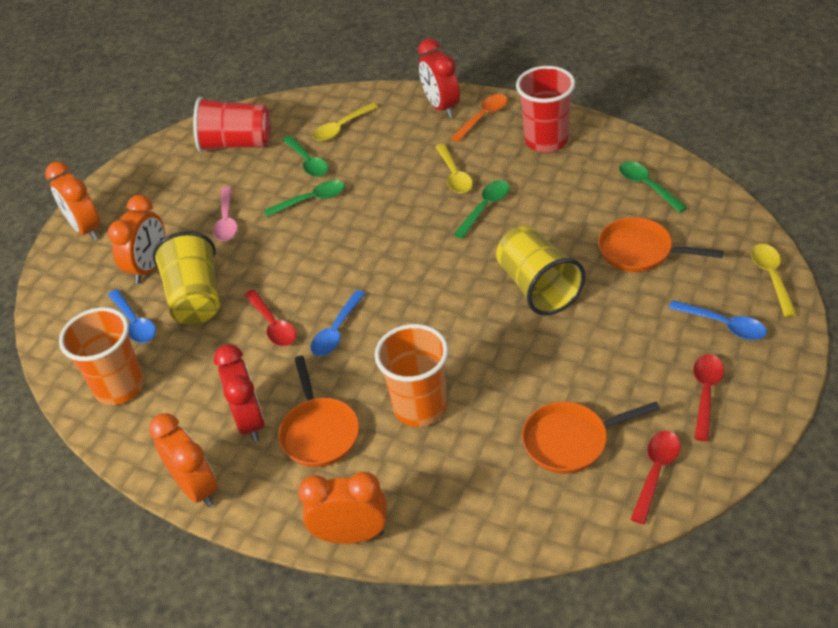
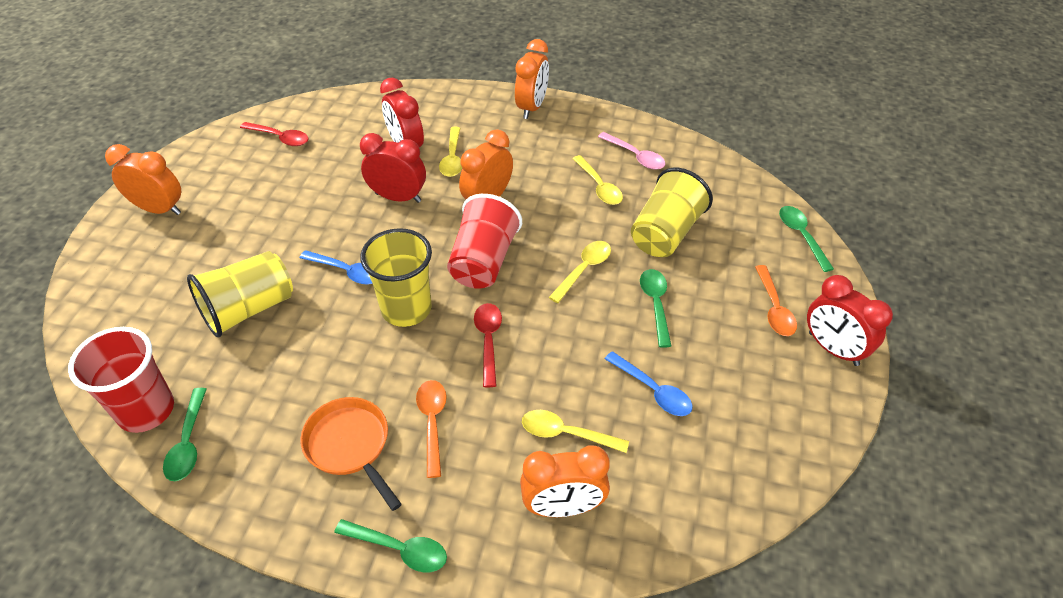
blue spoon: [108,289,156,343] [310,290,366,356] [669,300,767,340] = 3 -> [300,250,373,284] [605,351,692,416] = 2
orange cup: [59,307,144,405] [375,324,449,427] = 2 -> none = 0
orange pan: [278,356,359,467] [522,402,660,474] [598,217,724,272] = 3 -> [300,397,402,511] = 1
orange spoon: [451,94,507,142] = 1 -> [416,380,447,478] [755,265,797,336] = 2
red clock: [213,344,265,442] [418,39,460,118] = 2 -> [360,133,426,203] [380,78,424,148] [807,275,893,366] = 3
red spoon: [245,289,296,346] [631,431,680,524] [693,354,724,441] = 3 -> [240,122,308,146] [474,303,502,387] = 2
yellow cup: [153,231,220,325] [496,226,586,315] = 2 -> [187,251,293,338] [360,228,432,327] [631,168,713,257] = 3
yellow spoon: [313,103,378,141] [436,144,473,193] [751,244,797,317] = 3 -> [439,127,462,177] [522,410,629,453] [549,241,611,303] [573,155,623,205] = 4

